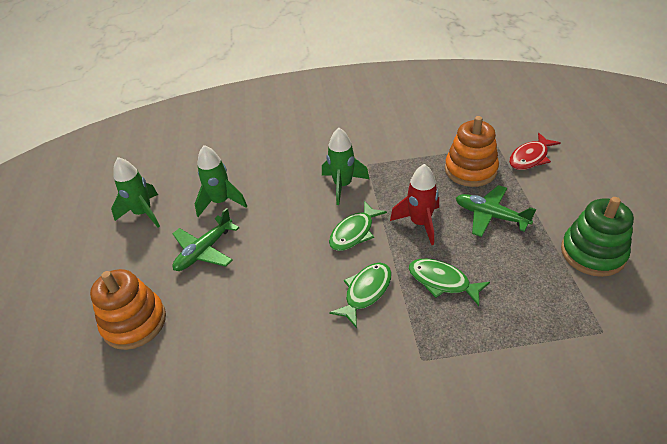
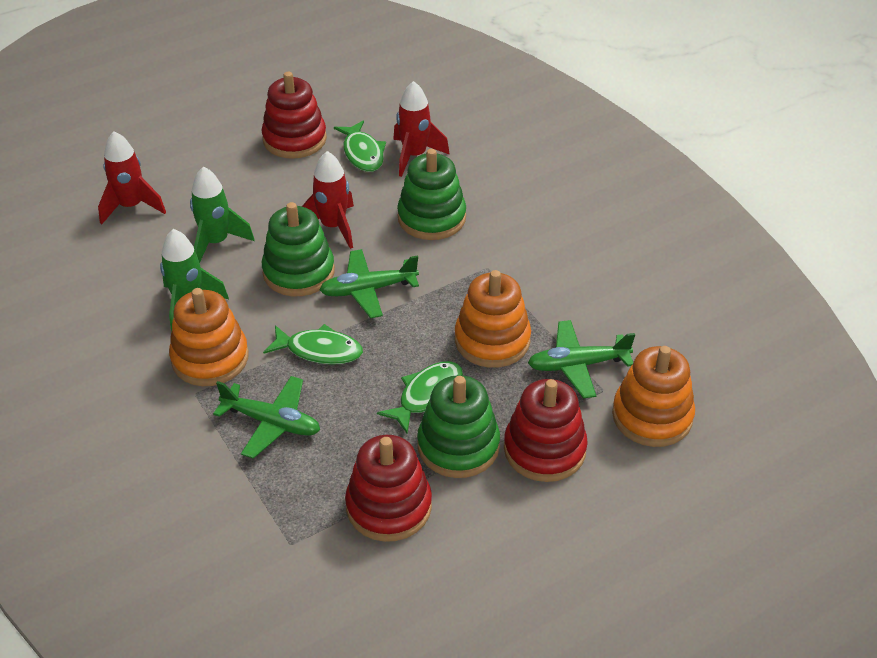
green plane: [172,208,239,271] [456,185,536,237] = 2 -> [213,376,320,459] [319,249,419,318] [528,320,635,398] = 3
green rocket: [111,157,160,227] [195,145,247,217] [322,128,369,205] = 3 -> [160,229,229,332] [190,167,255,263] = 2
green stacking toy: [561,197,634,277] = 1 -> [262,202,335,296] [397,149,466,240] [417,375,500,478] = 3
orange stacking toy: [90,269,166,350] [445,116,499,187] = 2 -> [169,288,249,386] [455,270,531,368] [612,346,695,447] = 3
red fish: [509,133,561,170] = 1 -> none = 0
red rocket: [390,164,439,245] = 1 -> [98,131,166,225] [302,151,354,249] [393,81,450,177] = 3
red stacking toy: none = 0 -> [262,72,327,159] [345,435,432,542] [504,379,588,482] = 3

